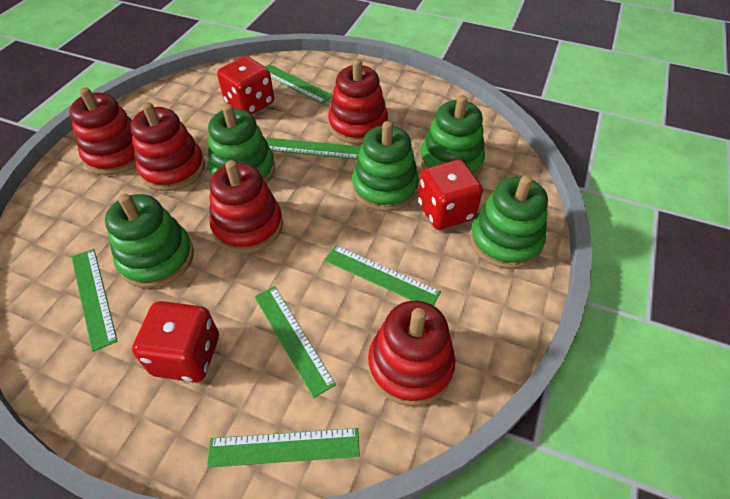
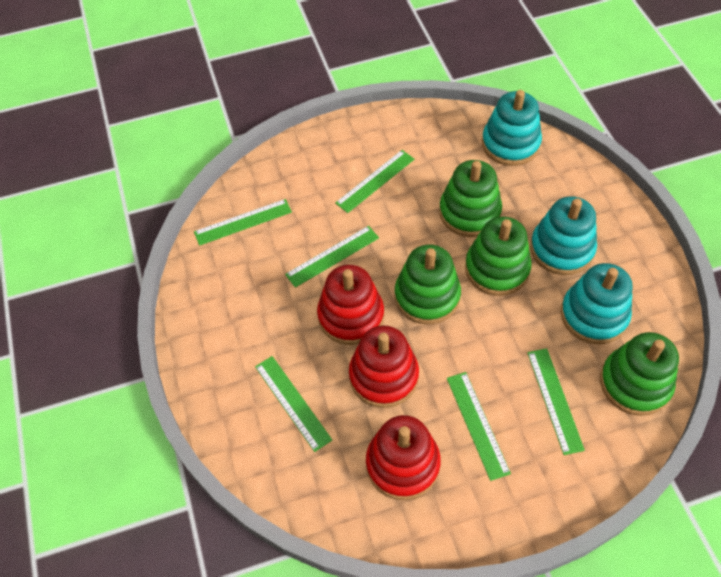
green stacking toy: [105,194,194,288] [208,104,275,184] [352,121,419,212] [420,95,485,177] [470,175,548,269] = 5 -> [395,245,461,324] [439,160,502,237] [465,216,532,296] [600,332,679,416] = 4
red dice: [132,301,219,382] [217,56,274,114] [418,159,483,230] = 3 -> none = 0
red stacking toy: [69,87,136,175] [130,102,205,191] [209,160,283,253] [328,59,388,144] [368,301,455,406] = 5 -> [317,265,384,345] [349,326,419,408] [366,415,441,500] = 3
turquoise stacking toy: none = 0 -> [482,90,542,166] [530,196,597,275] [561,263,633,344] = 3

